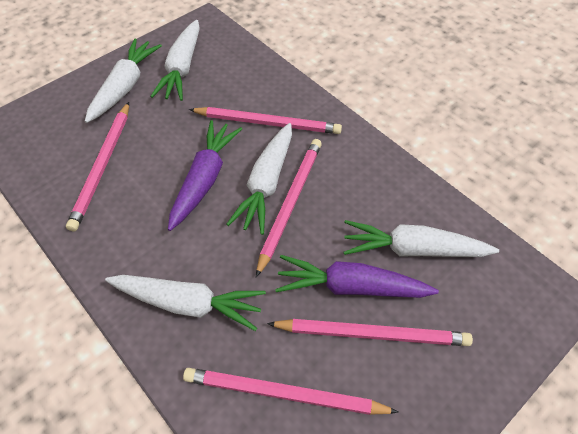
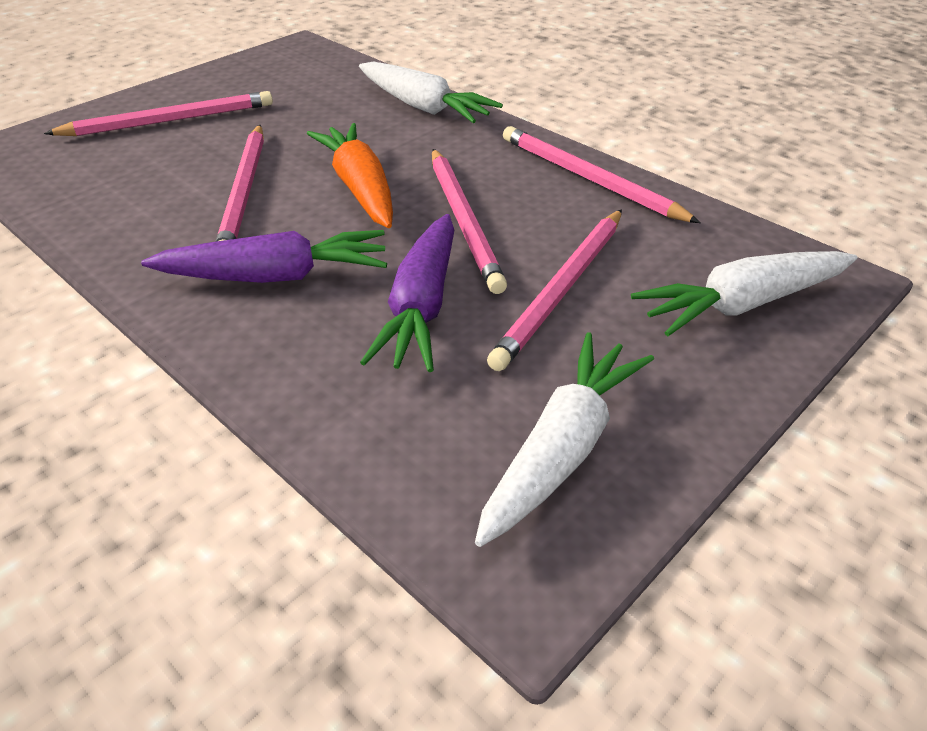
orange carrot: none = 0 -> [307,123,393,228] = 1
white carrot: [85,38,162,123] [105,275,266,331] [150,20,200,101] [226,123,292,235] [343,220,499,257] = 5 -> [359,62,503,123] [475,332,654,547] [631,251,857,336] = 3

